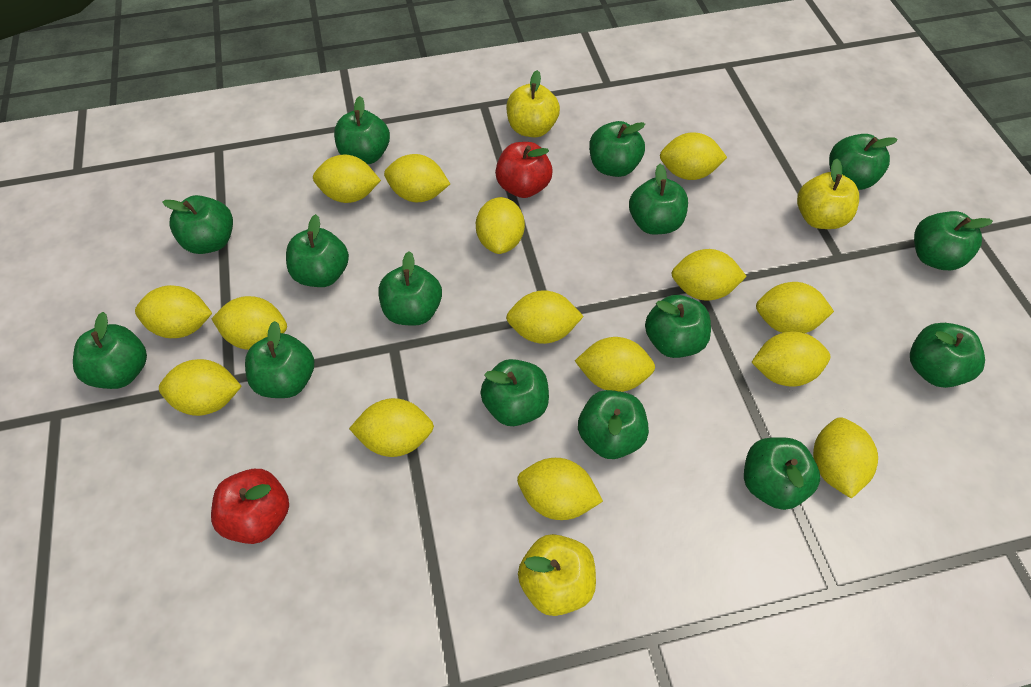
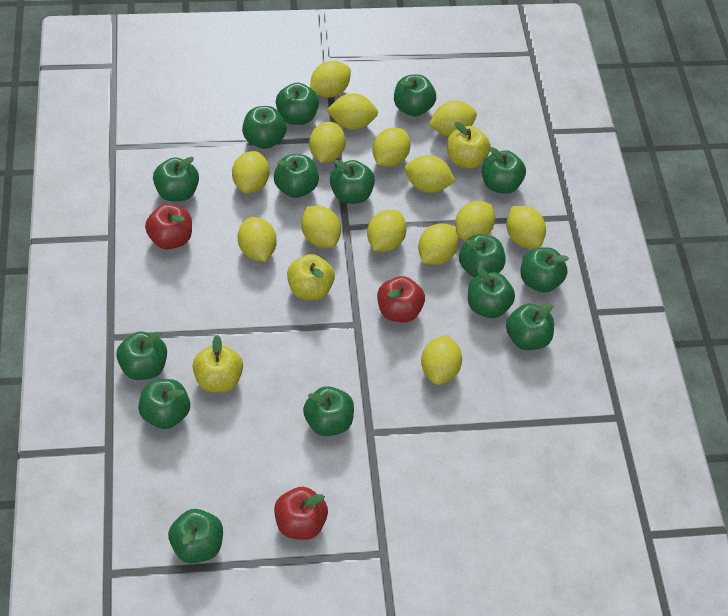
red apple: [211,469,289,544] [495,142,553,198] = 2 -> [145,204,192,250] [274,487,328,540] [377,276,425,323] = 3
yellow lemon: [135,285,212,338] [159,359,242,416] [211,296,287,350] [313,155,381,203] [349,398,434,457] [384,154,450,202] [476,197,525,254] [506,290,584,344] [517,458,603,520] [575,337,655,392] [660,132,727,180] [671,249,747,301] [751,332,830,387] [756,282,834,333] [813,417,878,499] = 15 -> [232,151,269,193] [238,217,277,262] [301,206,341,248] [309,122,346,163] [310,61,351,97] [327,93,378,130] [367,210,407,252] [372,127,411,167] [404,155,456,193] [418,223,459,265] [421,335,462,385] [429,101,477,136] [455,201,495,241] [506,206,546,248] = 14

